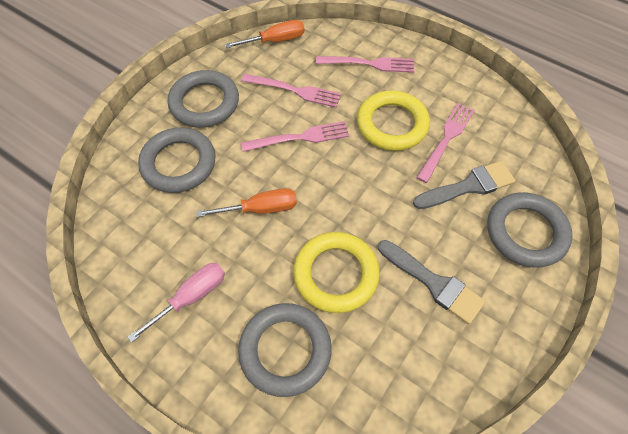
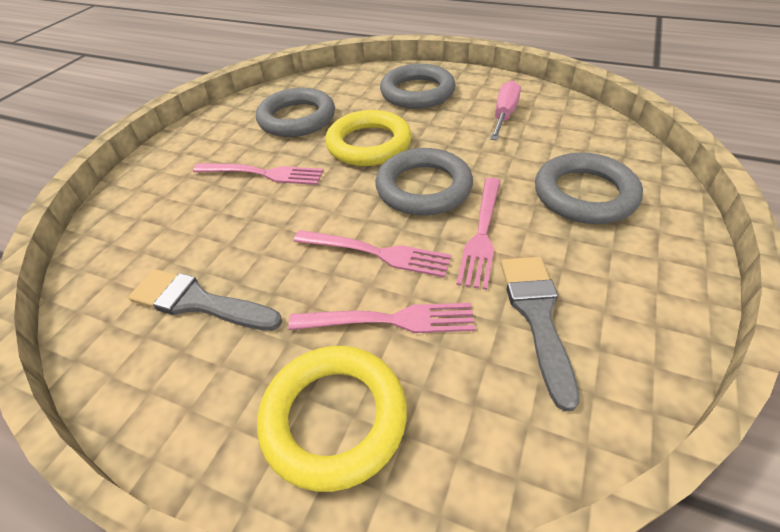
orange screwdriver: [196,188,297,217] [225,20,305,48] = 2 -> none = 0

